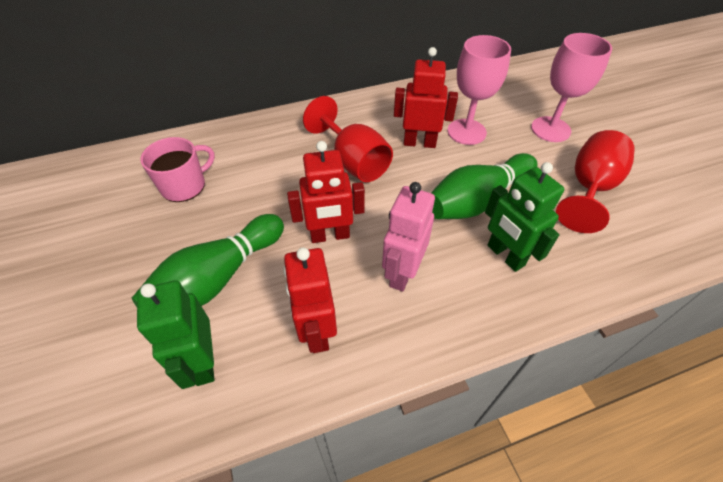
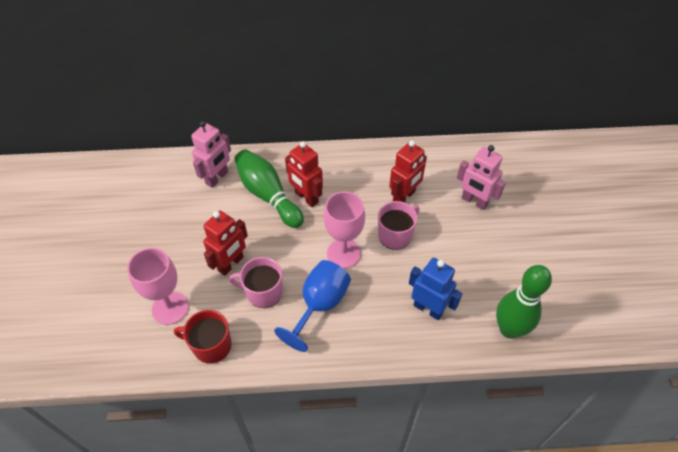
blue goblet: none = 0 -> [274,260,351,352] = 1
blue robot: none = 0 -> [409,258,463,320] = 1
green robot: [137,280,215,389] [485,162,564,272] = 2 -> none = 0
pink mug: [140,137,215,202] = 1 -> [229,257,283,308] [378,201,420,250] = 2
pink robot: [382,182,435,291] = 1 -> [191,121,231,188] [457,145,506,210] = 2
red goblet: [303,96,393,182] [556,130,635,233] = 2 -> none = 0
red mug: none = 0 -> [174,310,231,364] = 1

